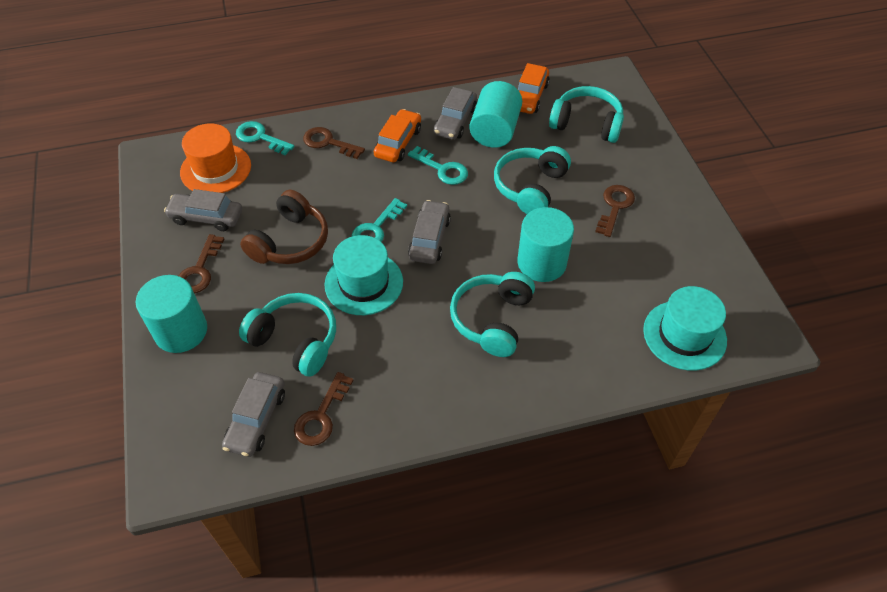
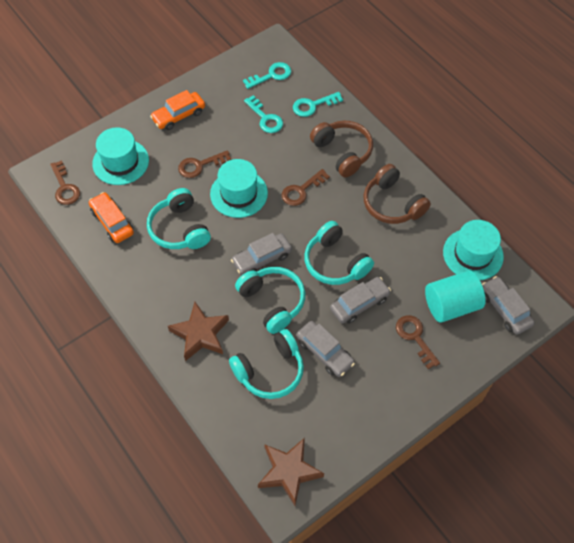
brown headphones: [240,190,328,264] = 1 -> [310,121,373,177] [363,164,431,224] = 2
brown star: none = 0 -> [168,302,229,361] [258,438,324,506] = 2
orange hat: [180,123,251,193] = 1 -> none = 0
turquoise cylinder: [136,275,207,353] [469,81,522,148] [517,207,574,282] = 3 -> [425,270,486,323] = 1
turquoise hat: [325,235,403,315] [643,286,727,371] = 2 -> [92,127,149,185] [210,159,268,218] [443,220,504,280] = 3

